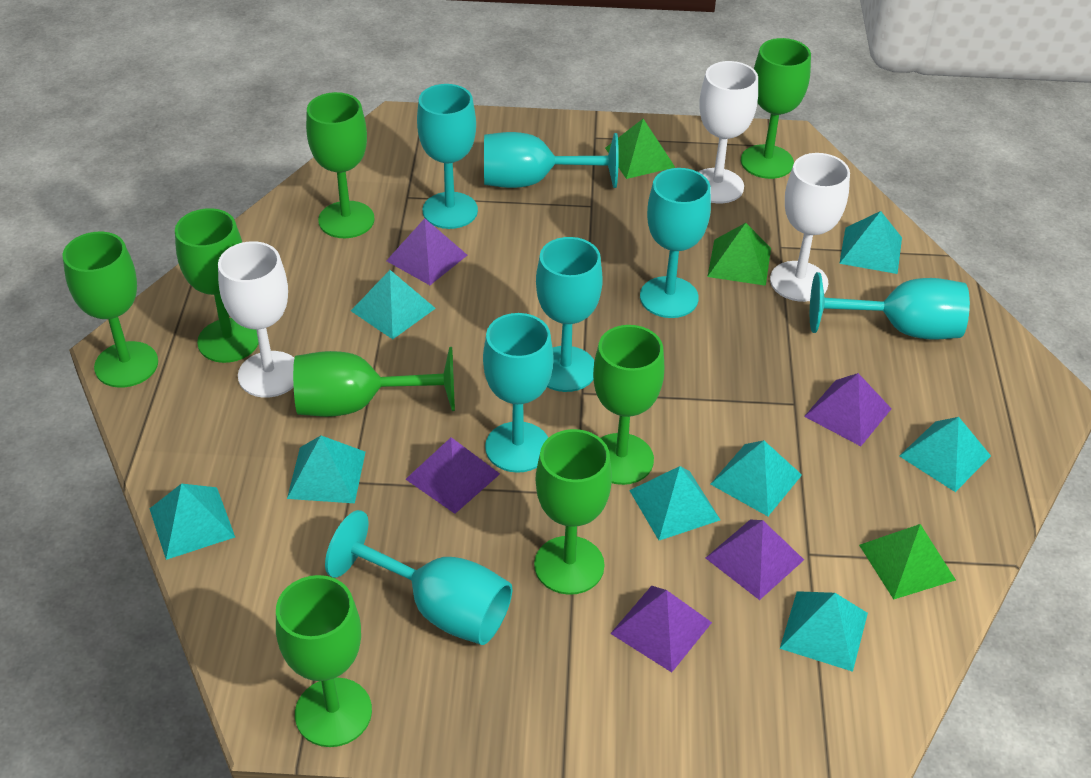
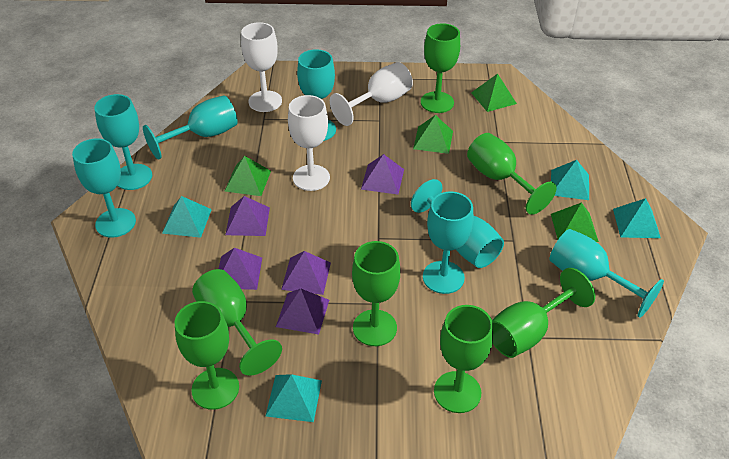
green goblet: [62,232,158,388] [175,208,259,363] [276,575,372,747] [293,347,455,417] [306,92,375,238] [534,429,612,595] [593,325,664,485] [741,38,811,179] = 8 -> [175,301,239,410] [192,269,282,376] [352,241,400,346] [421,23,460,113] [434,305,493,413] [467,133,556,215] [492,268,595,358] = 7
green pyramid: [605,119,675,179] [707,223,771,286] [859,524,956,599] = 3 -> [225,156,271,196] [413,115,453,154] [471,73,517,112] [551,202,599,242] = 4
turquoise pyramid: [149,483,235,560] [287,436,366,503] [351,270,436,339] [629,466,720,540] [710,440,802,516] [780,591,868,672] [839,211,902,274] [900,417,991,492] = 8 -> [162,196,212,238] [266,374,322,422] [551,160,589,200] [613,198,661,238] = 4

